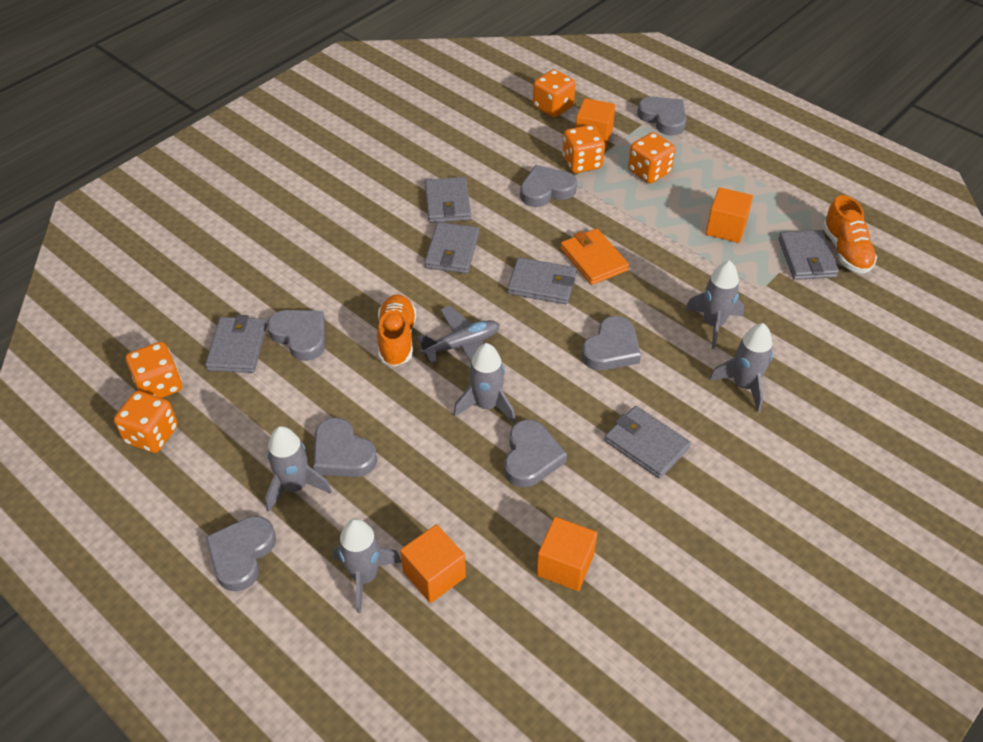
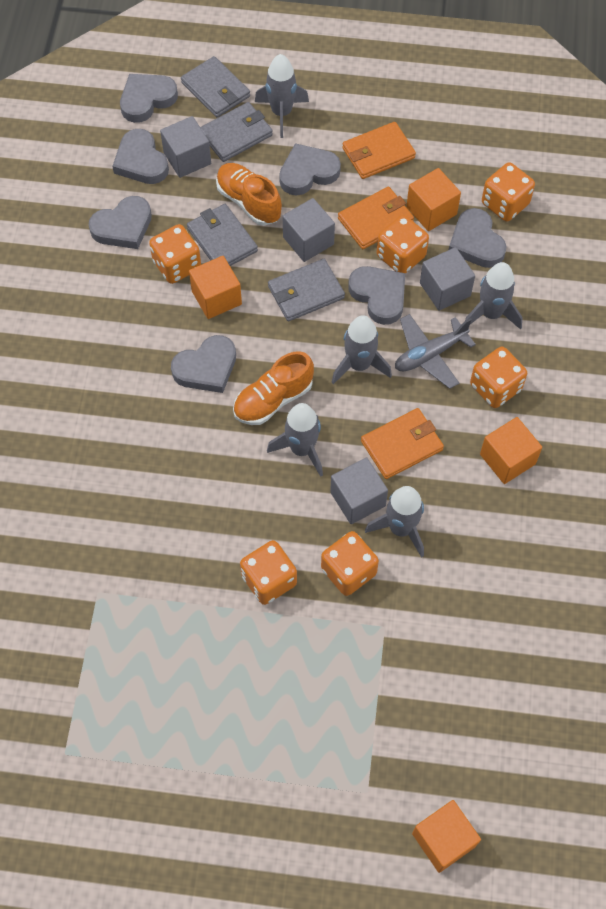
grey cube: none = 0 -> [160,116,211,178] [282,198,335,262] [330,457,388,524] [420,247,475,311] = 4
grey wallet: [205,315,267,373] [424,222,479,274] [425,177,471,223] [507,257,577,304] [605,406,691,479] [778,230,839,280] = 6 -> [181,56,250,117] [187,204,258,266] [200,102,273,162] [268,259,345,321] = 4
orange dice: [114,391,178,453] [126,342,182,398] [533,69,576,117] [563,125,605,173] [628,132,676,183] = 5 -> [149,224,201,284] [240,540,297,605] [321,531,379,596] [377,215,429,274] [470,347,527,408] [482,162,535,222] = 6
orange wallet: [560,229,629,285] = 1 -> [338,187,414,249] [342,122,416,179] [361,408,444,479] = 3

